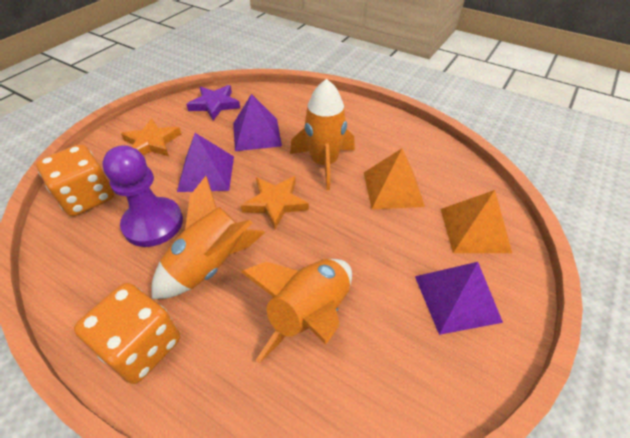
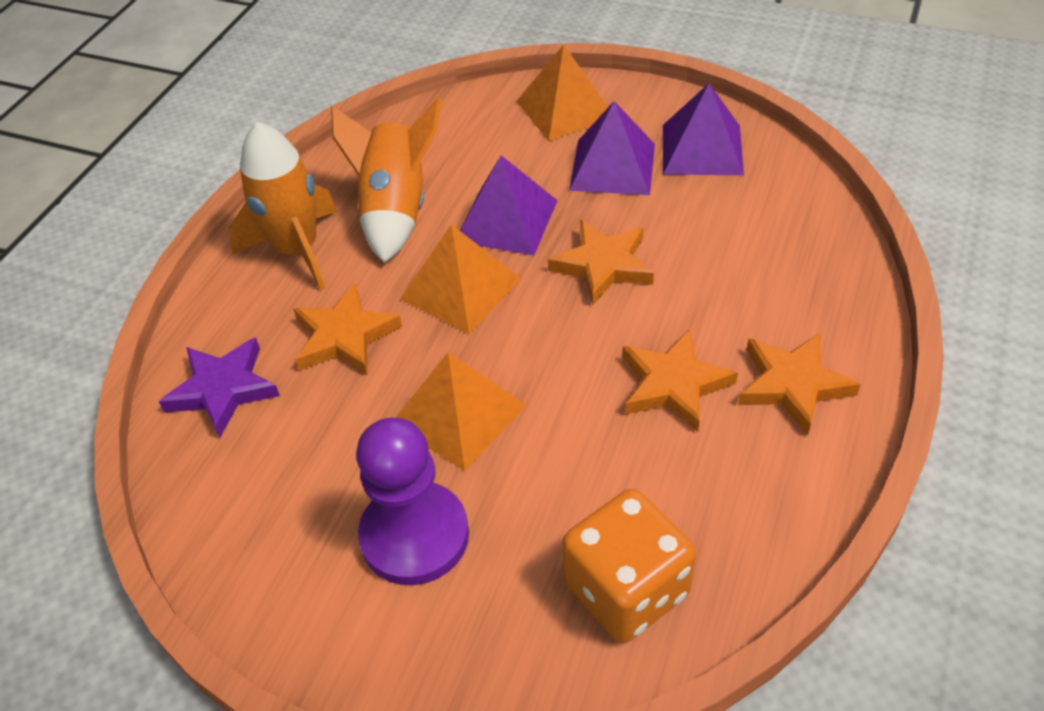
orange dice: [36,144,114,216] [74,283,180,384] = 2 -> [562,489,696,643] = 1
orange pyramid: [364,148,425,210] [441,190,512,253] = 2 -> [395,352,526,471] [400,224,521,334] [516,44,608,141] = 3
orange rocket: [151,176,265,299] [241,259,352,363] [290,79,355,190] = 3 -> [229,122,337,290] [331,98,442,263] = 2
orange star: [121,118,181,156] [241,176,309,229] = 2 -> [293,283,402,375] [548,220,654,305] [623,329,738,432] [738,333,861,435] = 4

